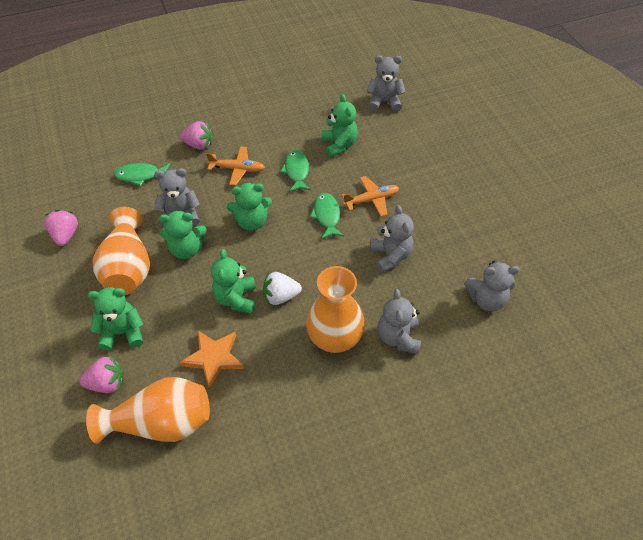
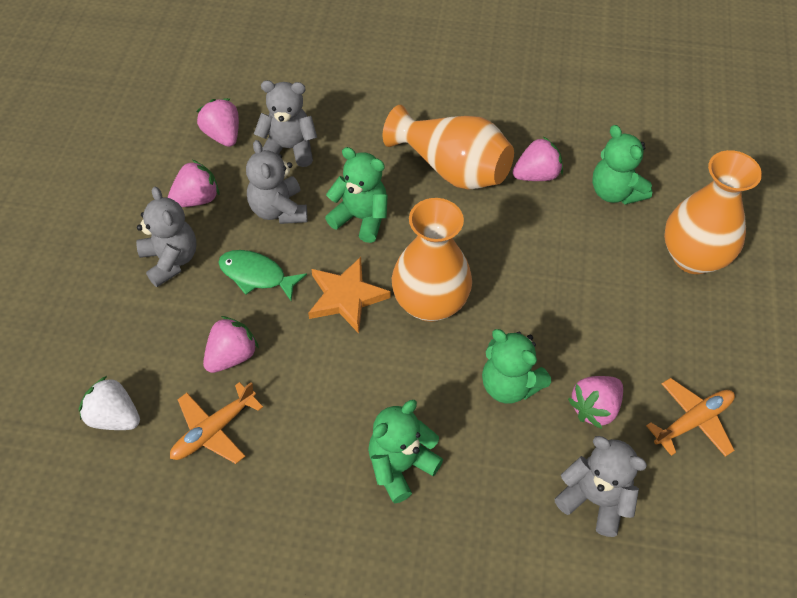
green fish: [114,163,171,186] [280,150,311,192] [310,193,344,239] = 3 -> [218,250,307,301] = 1
green teddy bear: [87,287,143,351] [159,210,207,259] [211,249,256,314] [227,183,272,231] [322,94,358,157] = 5 -> [325,147,388,243] [368,400,443,503] [482,329,551,404] [592,125,652,205] = 4
grey teddy bear: [154,168,200,228] [366,55,405,112] [370,205,414,273] [378,289,421,354] [464,261,520,311] = 5 -> [136,187,197,287] [246,140,307,224] [254,80,317,167] [554,436,647,537] = 4
pink strawberry: [45,210,78,246] [79,355,124,393] [180,121,212,150] = 3 -> [168,160,219,207] [196,98,239,147] [203,316,259,373] [513,136,563,181] [568,376,623,429] = 5

